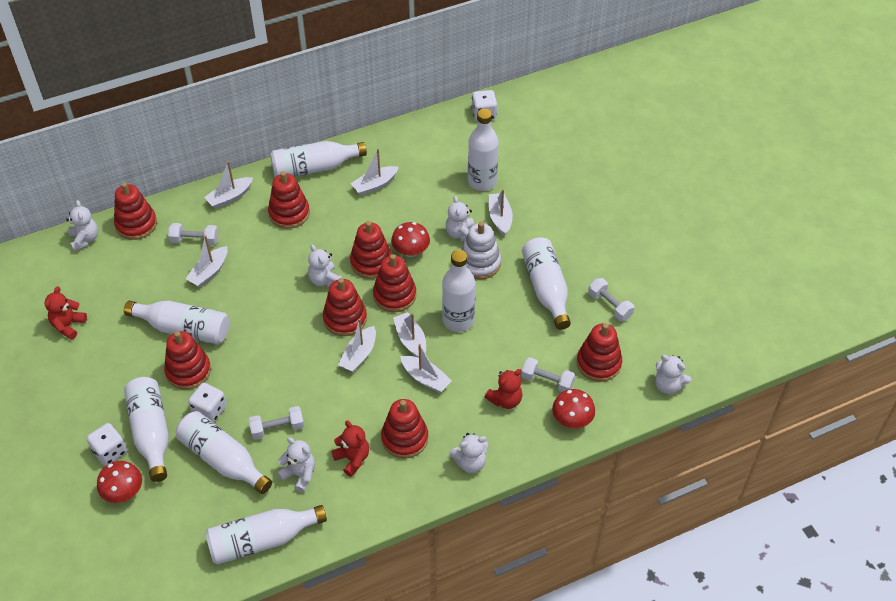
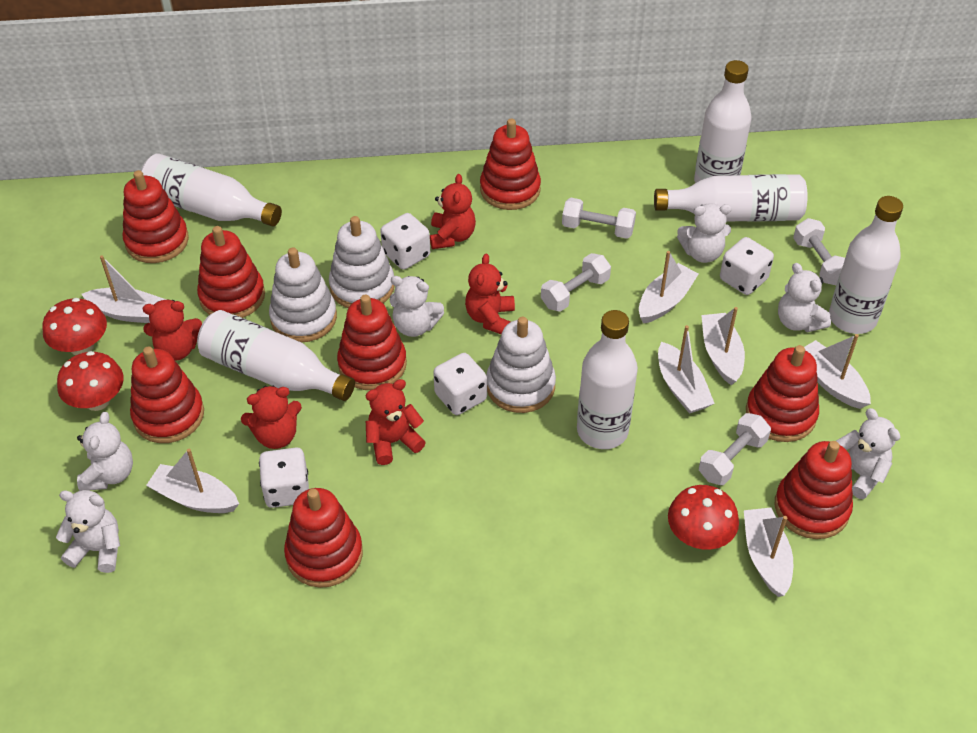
red teddy bear: [45,286,87,340] [331,420,369,477] [485,369,523,409] = 3 -> [143,299,202,361] [241,386,302,449] [366,379,426,465] [430,174,476,249] [465,254,515,334] = 5
white bottle: [124,301,229,344] [124,377,169,482] [176,411,272,494] [205,505,327,565] [270,141,367,177] [442,250,475,332] [468,109,499,191] [522,237,571,330] = 8 -> [141,153,282,226] [197,310,355,401] [577,310,638,449] [654,174,808,222] [694,60,752,183] [829,196,903,334] = 6
white dice: [87,423,127,466] [188,383,227,422] [472,90,497,121] = 3 -> [259,447,309,508] [380,213,430,270] [433,353,487,415] [720,237,774,295] = 4
white stacking toy: [461,222,501,279] = 1 -> [269,248,337,342] [329,216,394,308] [486,317,556,413] = 3

